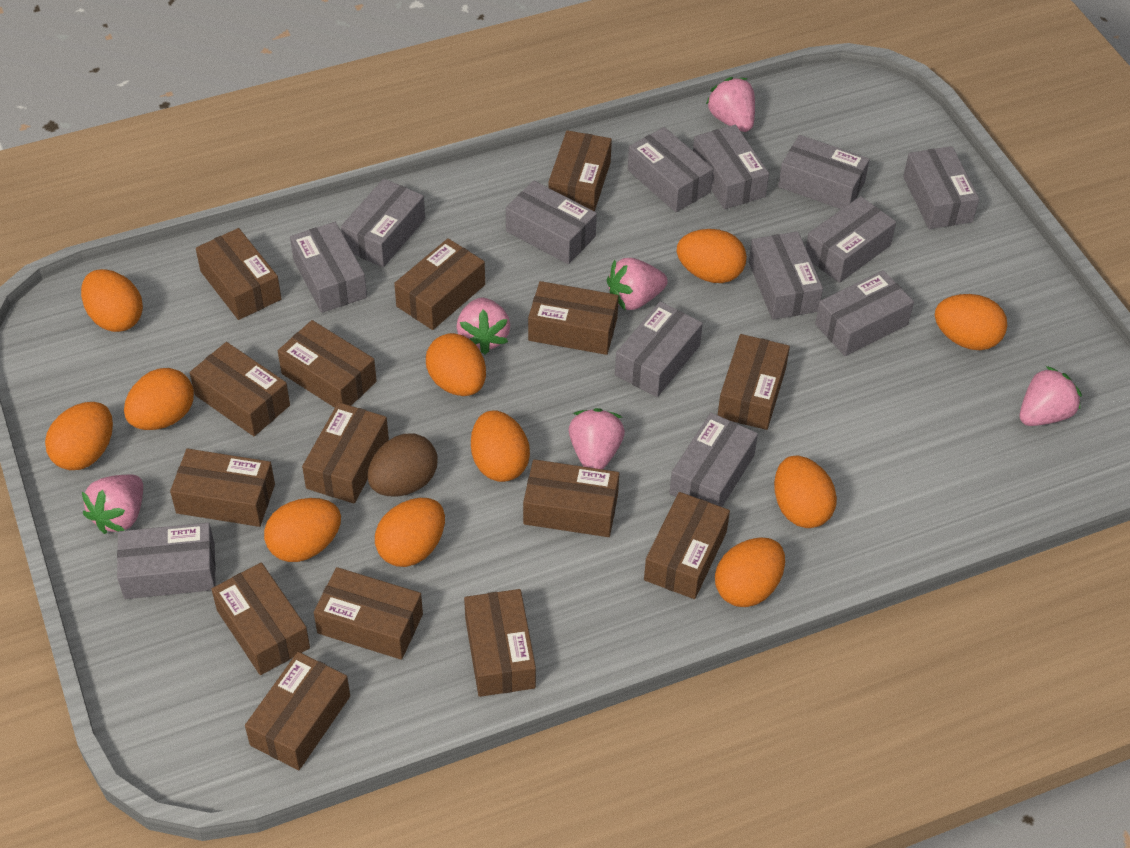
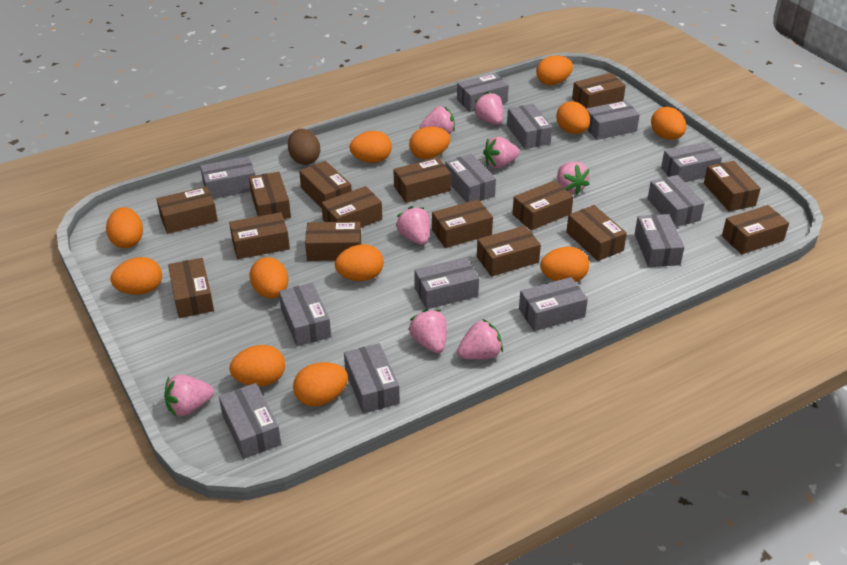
orange egg: [45,402,113,470] [81,269,143,332] [124,368,194,430] [264,498,341,562] [375,498,445,567] [426,333,486,396] [471,410,530,482] [677,229,747,283] [715,537,785,607] [774,456,837,528] [935,294,1007,350] = 11 -> [106,207,143,248] [111,257,162,295] [229,345,285,386] [250,257,288,298] [293,362,348,406] [335,244,384,281] [350,131,392,163] [409,126,450,159] [536,55,573,85] [540,247,589,282] [556,101,590,134] [651,107,686,140] = 12
pink strawberry: [82,474,143,534] [457,297,510,354] [569,408,625,470] [607,258,668,311] [706,77,755,132] [1020,366,1082,426] = 6 -> [164,374,214,416] [396,206,430,245] [408,309,447,353] [420,106,455,135] [457,319,503,360] [473,92,503,125] [483,137,520,168] [557,162,590,195] = 8

